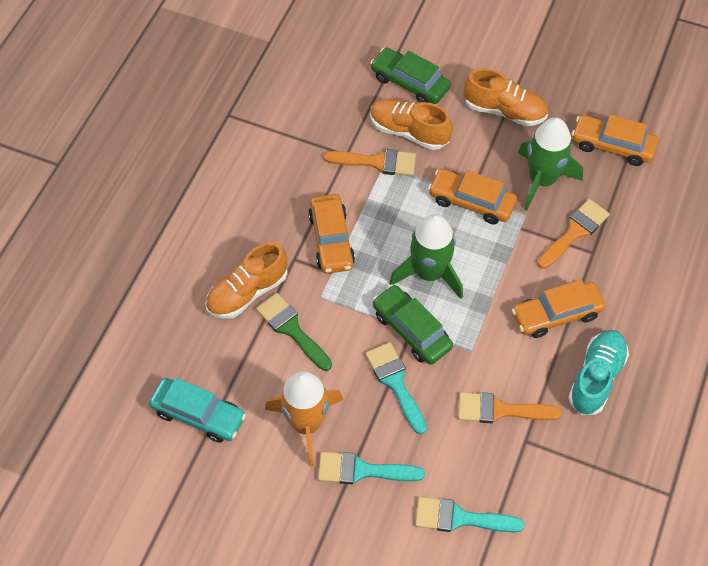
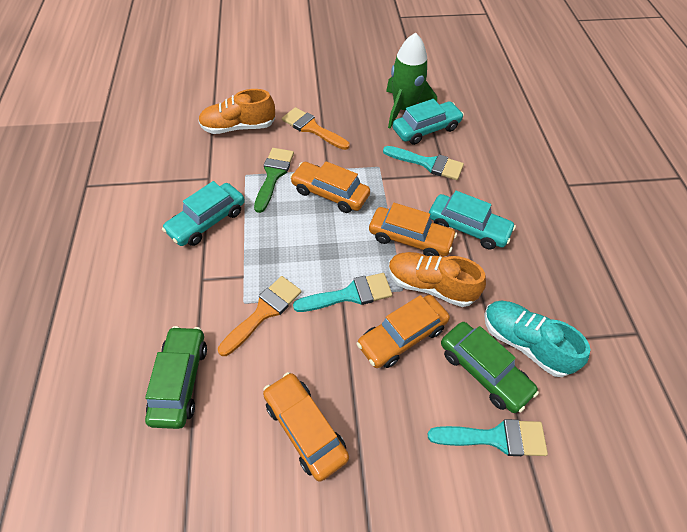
green rocket: [389,214,463,299] [518,117,583,210] = 2 -> [386,32,437,129] = 1
orange brush: [324,149,416,176] [458,392,562,423] [537,199,610,269] = 3 -> [218,276,302,356] [282,107,350,150] = 2
orange rocket: [265,371,343,466] = 1 -> none = 0
orange shoe: [205,242,288,319] [370,98,453,150] [464,68,548,126] = 3 -> [198,89,275,134] [388,252,486,307] = 2
turquoise car: [149,378,246,443] = 1 -> [162,181,245,246] [393,99,464,145] [429,191,516,249] = 3

